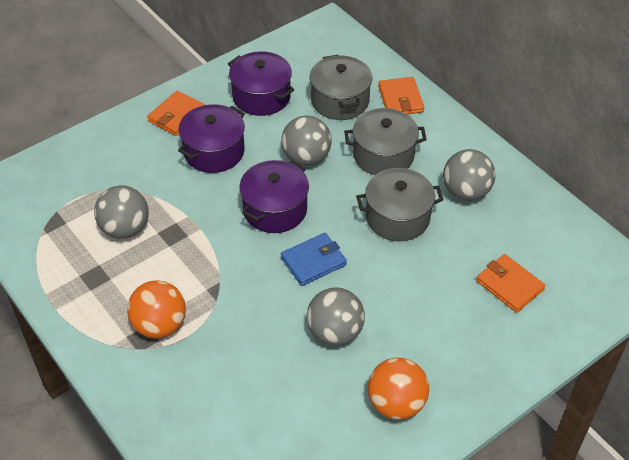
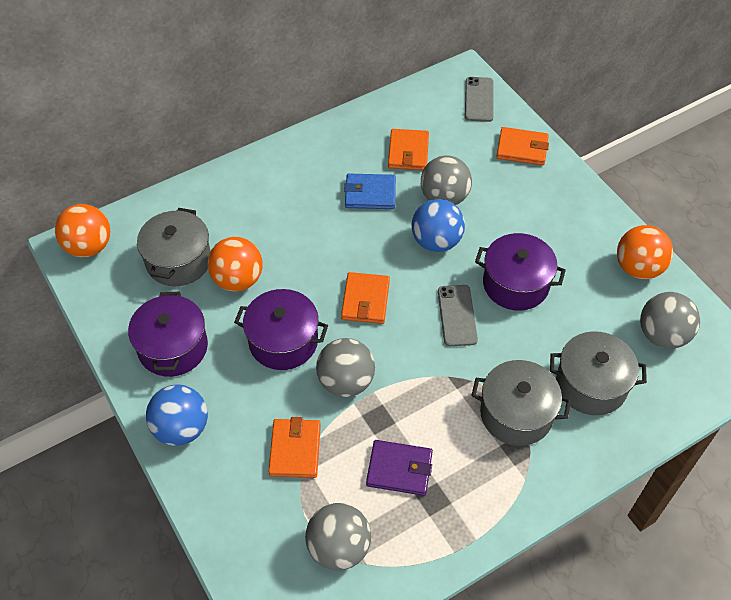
blue ball: none = 0 -> [146,385,208,446] [412,199,465,252] = 2
grey phone: none = 0 -> [438,285,478,346] [465,77,493,122] = 2
orange ball: [127,280,186,339] [368,358,429,420] = 2 -> [55,204,110,257] [208,237,263,291] [617,225,673,279] = 3
orange wallet: [147,91,205,136] [378,77,424,114] [476,254,545,313] = 3 -> [268,417,321,478] [341,272,390,324] [388,129,429,170] [496,127,549,166] = 4
purple wallet: none = 0 -> [366,440,433,496] = 1

